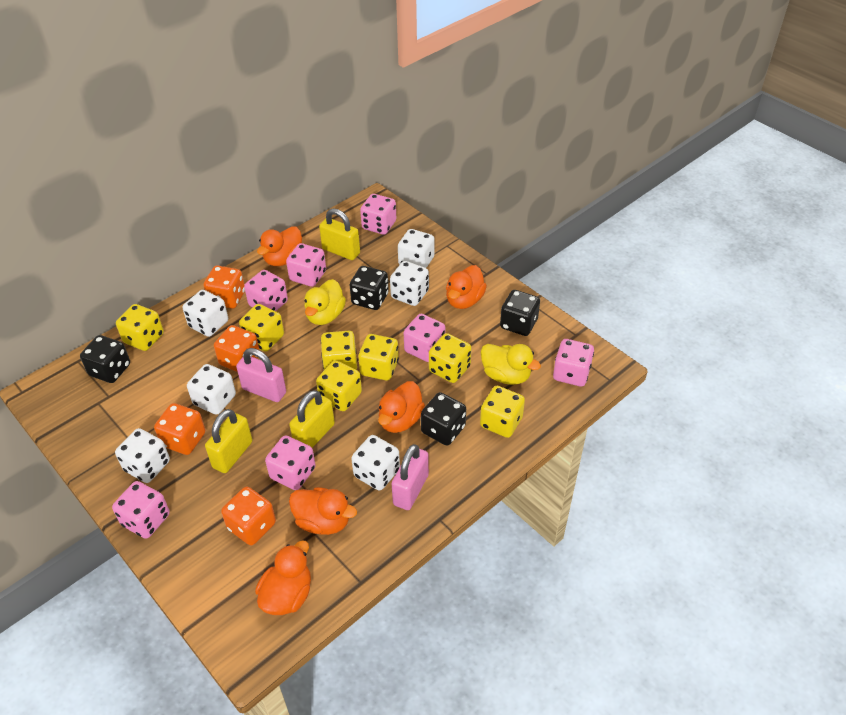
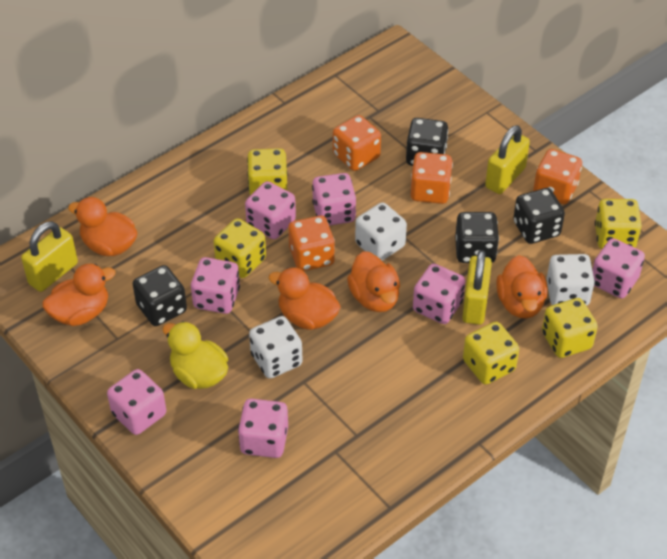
pink padlock: [236,348,286,402] [392,444,429,510] = 2 -> none = 0
white dice: [115,428,170,483] [183,290,228,337] [187,364,236,415] [351,435,400,490] [390,261,429,306] [398,229,435,268] = 6 -> [249,316,303,378] [355,202,407,261] [546,254,595,306] = 3
yellow dice: [116,304,164,351] [239,304,284,352] [316,360,362,411] [321,331,357,370] [358,334,399,381] [429,333,472,383] [480,386,525,438] = 7 -> [213,218,266,278] [247,148,288,196] [463,322,519,385] [542,298,598,358] [595,199,642,249] = 5
yellow duck: [304,279,346,325] [480,344,541,385] = 2 -> [163,321,228,389] = 1

